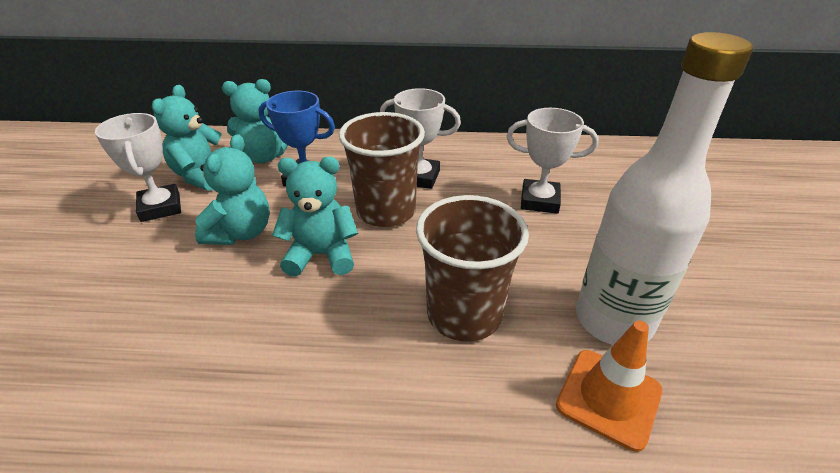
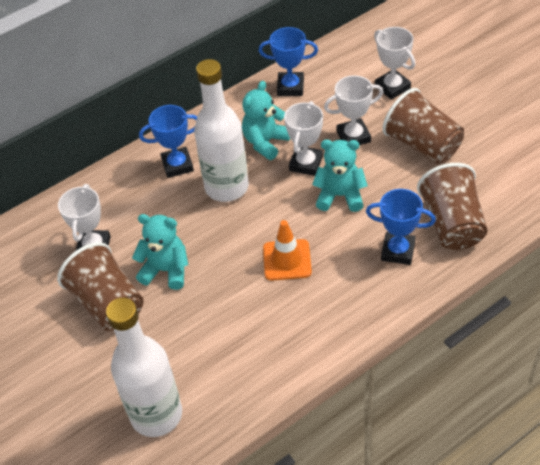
blue trophy: [258,91,335,187] = 1 -> [139,105,197,178] [259,27,318,96] [366,189,436,265] = 3
brown cup: [339,112,425,227] [416,195,529,342] = 2 -> [57,242,144,331] [382,88,464,165] [417,163,487,250] = 3
turquoise teddy bear: [152,85,222,191] [195,134,270,245] [222,79,288,163] [272,157,358,277] = 4 -> [132,214,188,290] [242,81,290,160] [312,140,368,212] = 3
white bottle: [576,32,753,345] = 1 -> [106,298,182,437] [194,59,249,202] = 2
white trophy: [95,113,181,222] [380,88,461,189] [506,108,599,214] = 3 -> [58,184,111,250] [284,101,323,176] [324,75,383,145] [374,27,415,100] = 4

